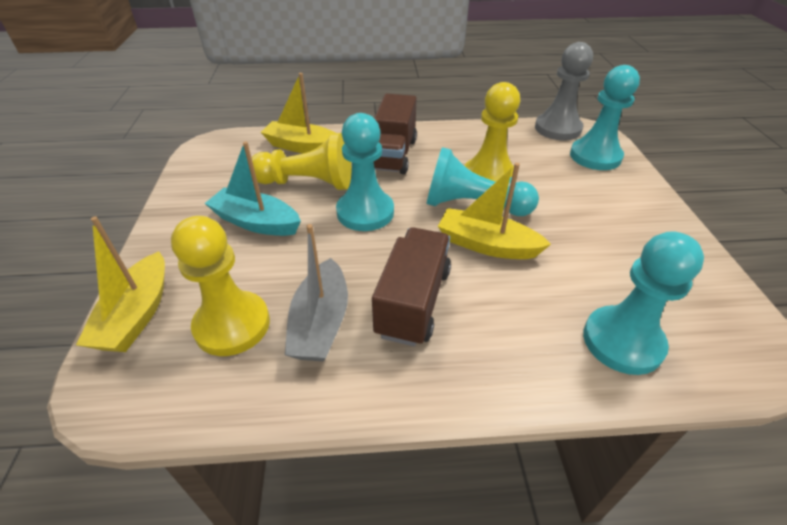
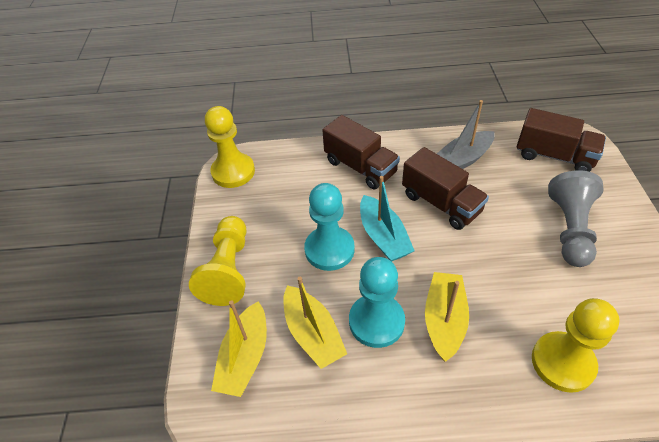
brown truck: [372,227,451,347] [374,93,417,174] = 2 -> [322,115,400,189] [402,147,489,230] [517,108,606,172] = 3
turquoise pawn: [336,113,394,231] [427,147,539,216] [570,65,640,170] [583,231,704,375] = 4 -> [304,183,355,271] [349,257,405,348] = 2

